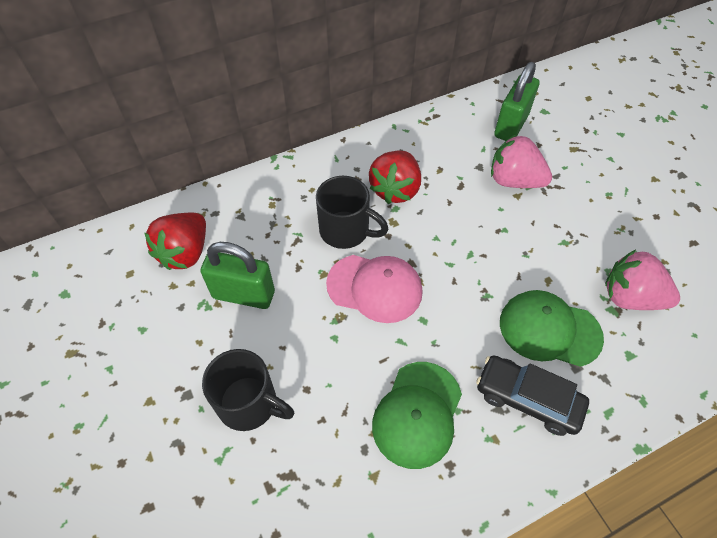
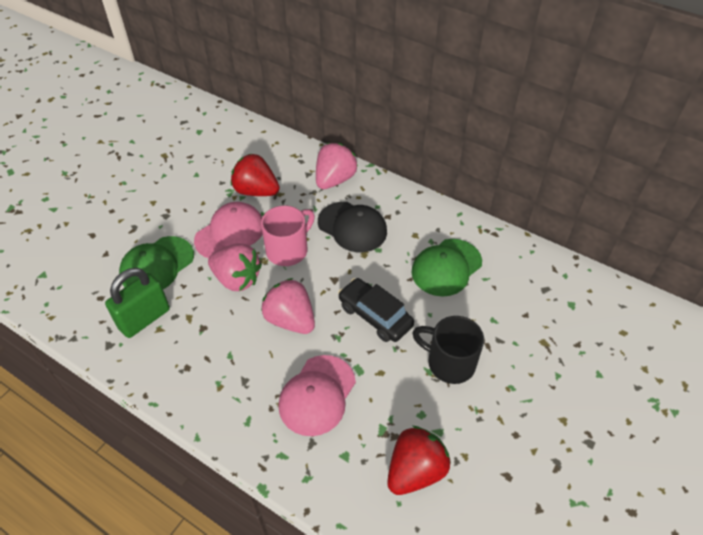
black cap: none = 0 -> [318,202,387,252] = 1
black mug: [202,349,295,431] [316,176,389,249] = 2 -> [412,316,484,384] = 1
green padlock: [201,242,275,309] [494,62,540,141] = 2 -> [105,268,170,338] = 1
pink cap: [326,255,423,323] = 1 -> [194,202,263,258] [278,355,356,436] = 2
pink mug: none = 0 -> [261,206,315,266] = 1
pink strawberry: [491,135,552,188] [605,249,680,310] = 2 -> [208,244,262,291] [261,278,315,334] [316,143,358,189] = 3

